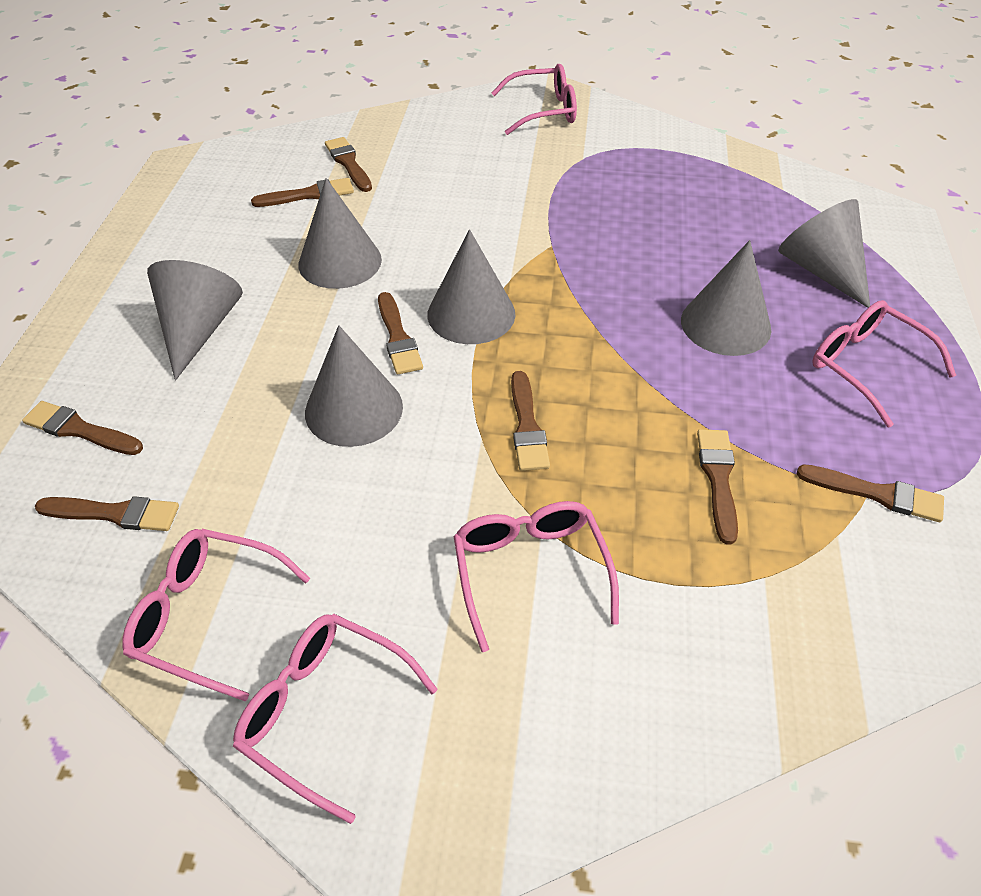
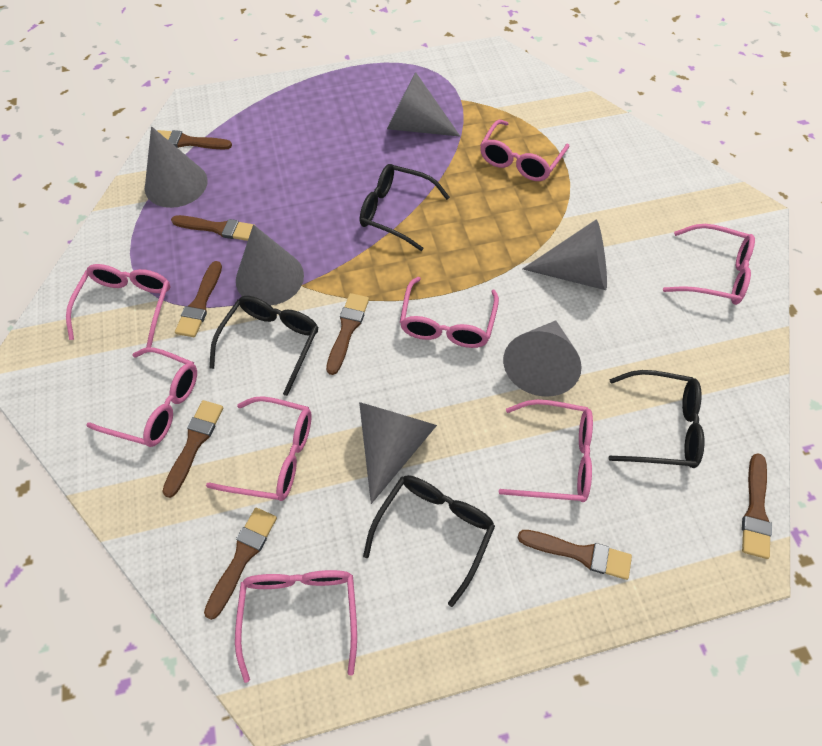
black glasses: none = 0 -> [210,296,318,396] [360,164,450,251] [363,475,495,607] [608,370,704,468] = 4
pink glasses: [122,529,310,702] [233,614,438,824] [454,501,619,652] [492,64,577,135] [812,300,956,428] = 5 -> [66,264,170,347] [86,347,197,447] [206,396,312,501] [235,570,357,683] [400,277,499,348] [480,120,569,181] [498,399,593,502] [663,224,755,305] = 8

